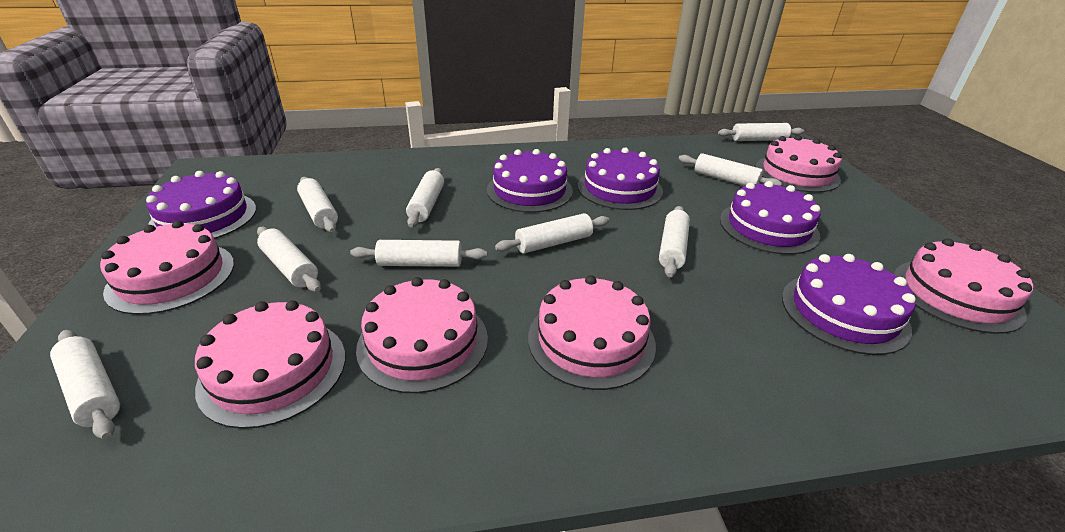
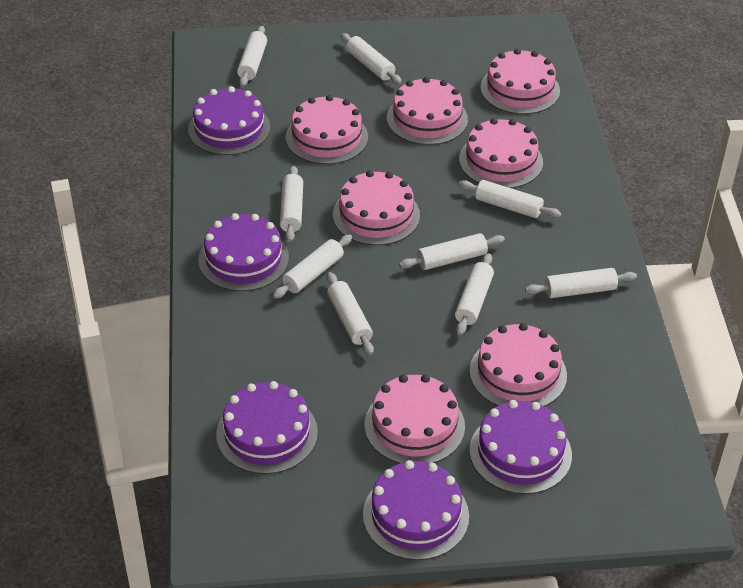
pink cake: [100,221,234,315] [195,300,345,429] [356,277,488,393] [528,275,656,390] [756,135,842,193] [894,239,1033,334] = 6 -> [286,95,368,164] [333,170,420,245] [365,374,465,464] [387,77,468,145] [459,118,543,188] [470,323,567,407] [481,49,560,114] = 7

